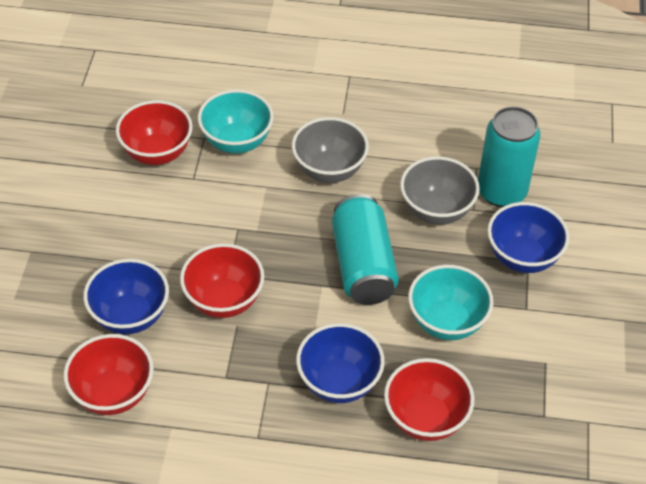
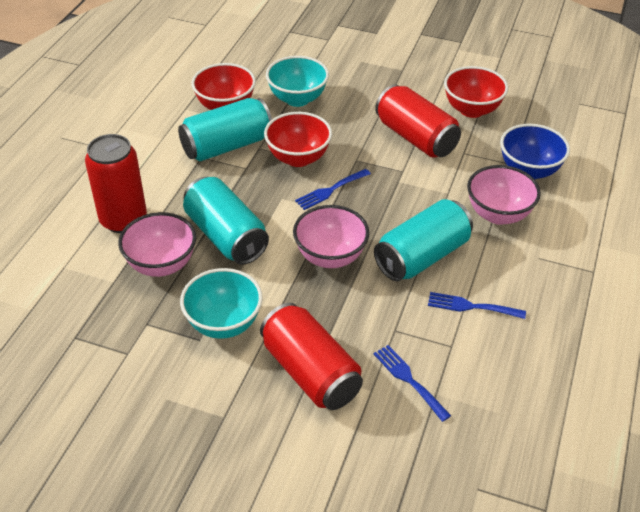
blue bowl: [83,259,169,334] [296,323,385,403] [487,202,569,273] = 3 -> [500,124,570,179] = 1
blue fork: none = 0 -> [295,169,371,210] [374,345,451,422] [428,292,526,319] = 3
grey bowl: [292,117,369,183] [400,156,480,225] = 2 -> none = 0
pink bowl: none = 0 -> [118,212,196,277] [293,205,369,268] [467,165,541,225] = 3
red bowl: [64,334,154,415] [116,100,193,165] [180,243,264,318] [384,358,475,441] = 4 -> [192,63,256,110] [264,112,332,167] [444,66,508,118] = 3
red can: none = 0 -> [85,134,147,233] [260,303,363,410] [375,84,461,158] = 3
turquoise can: [332,194,399,305] [478,107,541,207] = 2 -> [178,98,272,161] [183,177,269,265] [374,199,473,281] = 3

